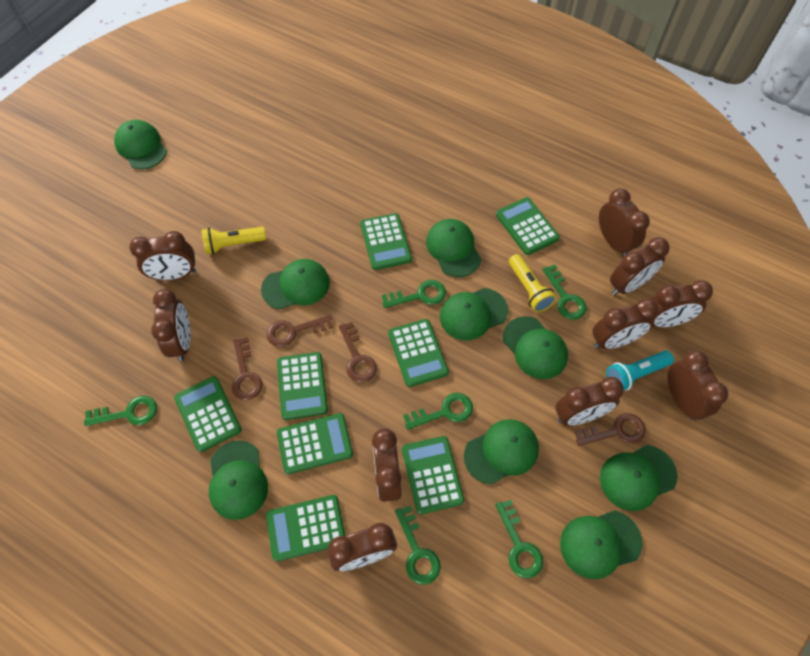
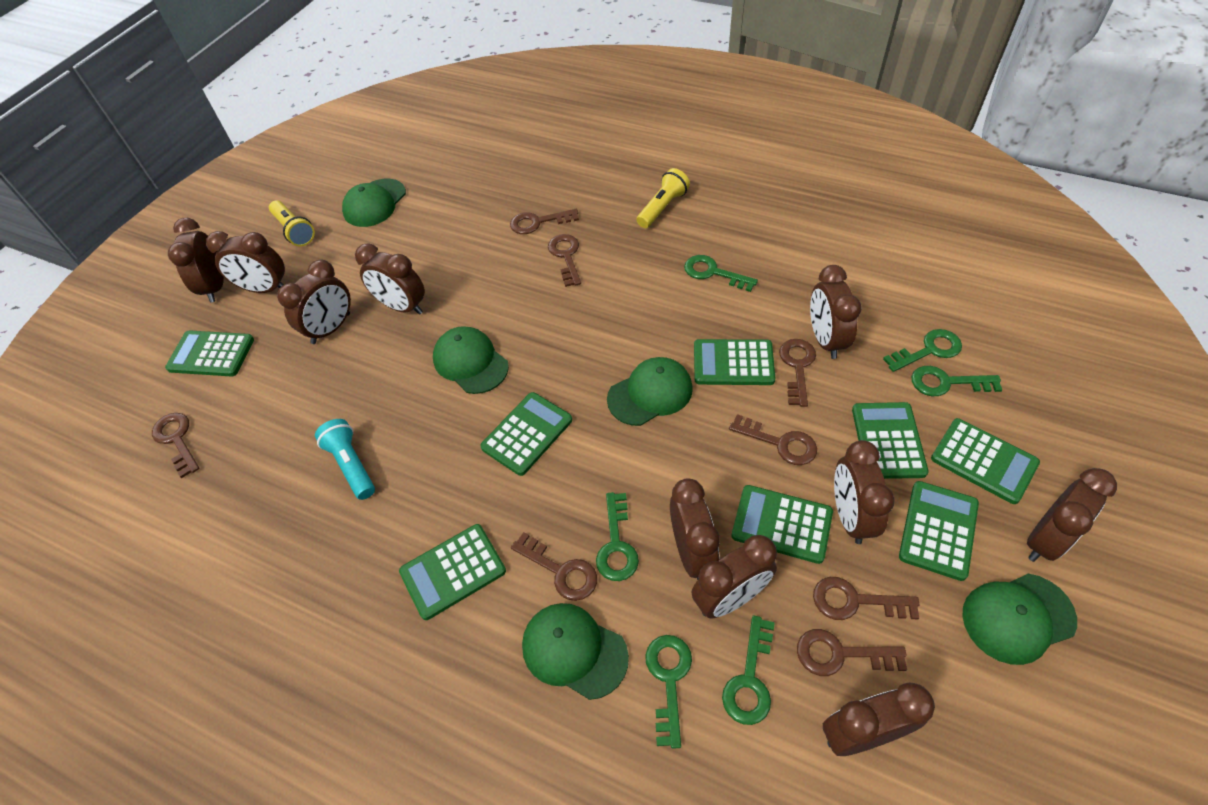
brown key: [232,337,262,400] [267,315,333,347] [339,322,377,383] [574,413,646,446] = 4 -> [152,413,199,478] [510,209,579,234] [511,532,597,601] [548,234,581,287] [729,414,817,465] [779,339,816,407] [797,629,907,676] [813,577,919,620] = 8
green cap: [114,120,167,169] [209,440,268,520] [261,259,330,309] [426,219,481,277] [440,288,508,340] [464,419,539,484] [503,316,568,379] [560,510,642,579] [600,445,678,511] = 9 -> [342,179,406,227] [433,326,509,394] [522,603,629,700] [607,357,693,426] [962,574,1077,665] = 5

